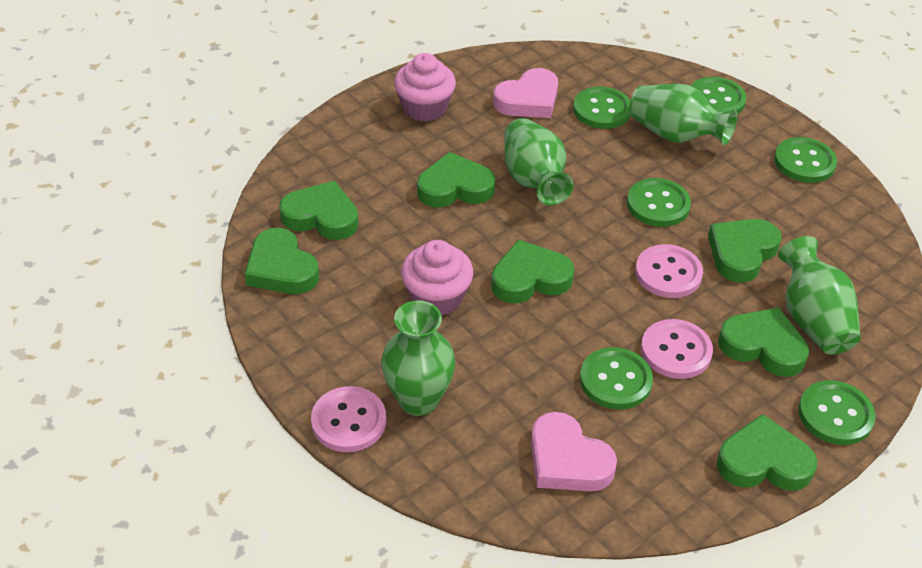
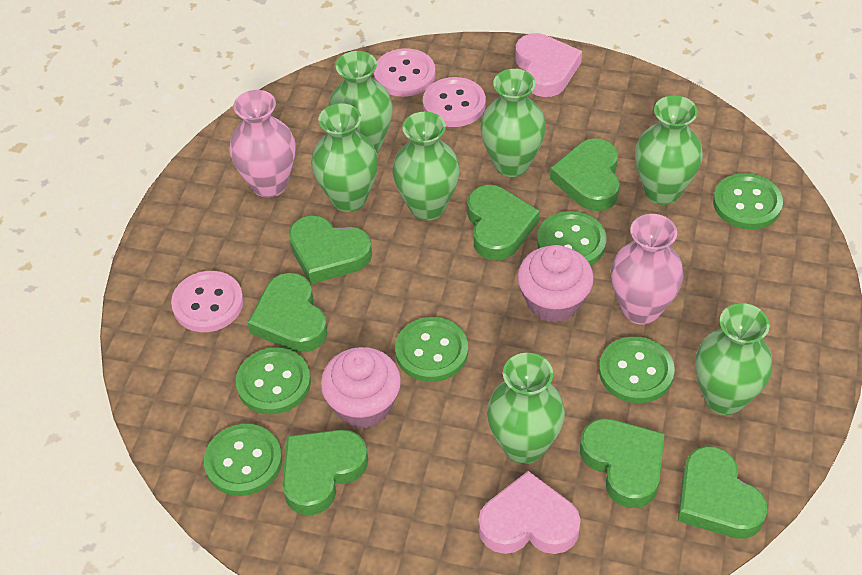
green vase: [381,301,455,416] [504,118,574,205] [629,84,737,145] [778,236,861,355] = 4 -> [311,103,378,212] [329,51,393,153] [392,112,460,221] [480,69,546,177] [487,353,565,464] [635,95,703,205] [695,303,773,415] = 7
pink vase: none = 0 -> [229,90,296,198] [611,214,684,325] = 2

